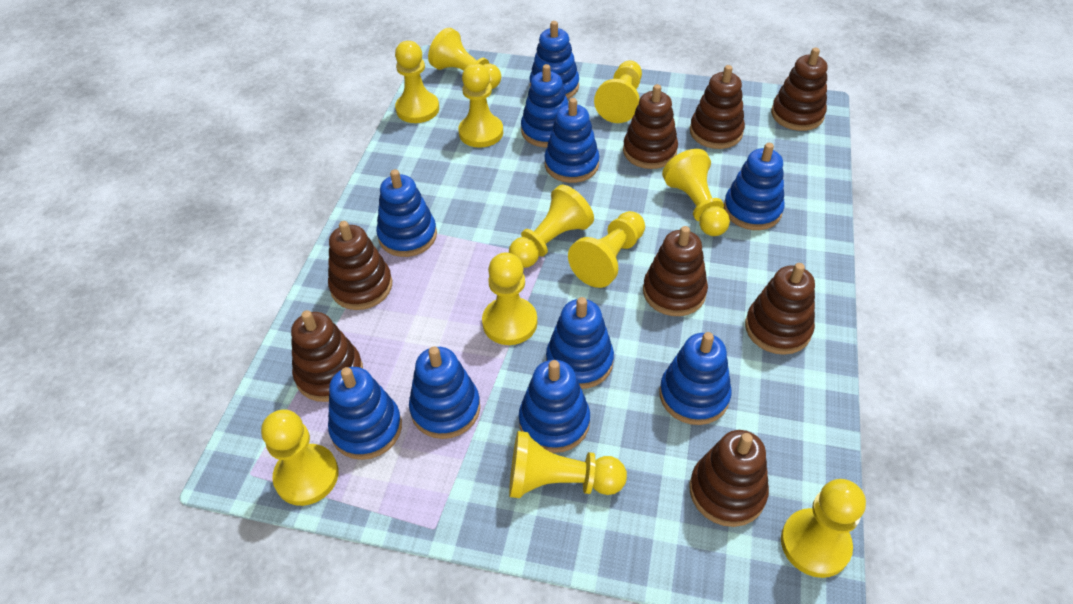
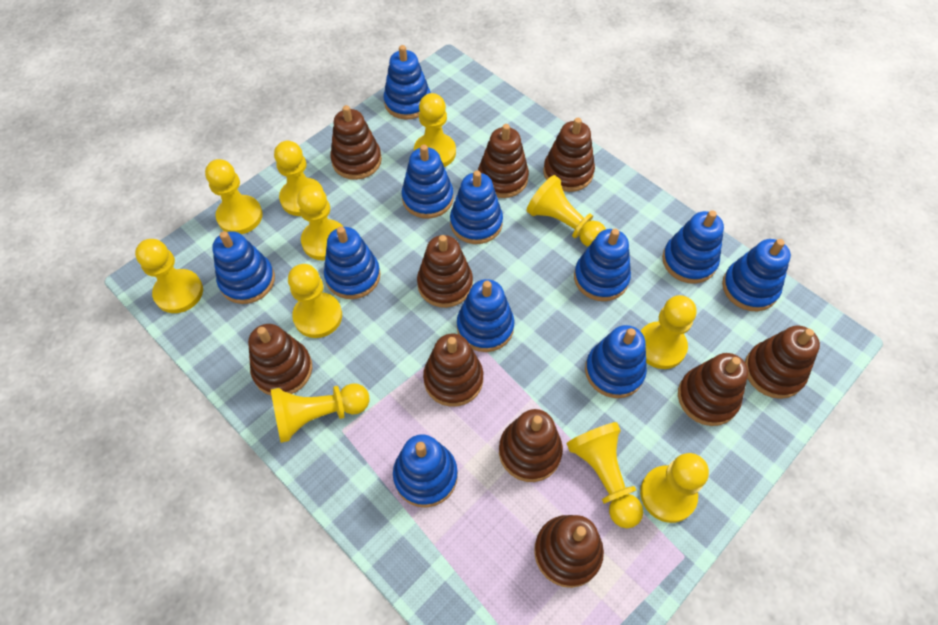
blue stacking toy: [328,367,402,460] [376,169,437,257] [409,346,480,439] [519,360,590,453] [521,64,568,148] [529,21,579,99] [544,98,600,183] [546,297,614,389] [659,332,732,425] [724,143,785,230] = 10 -> [212,231,275,304] [324,226,380,299] [384,45,431,120] [393,434,458,508] [402,145,454,219] [450,170,503,244] [457,279,514,352] [574,229,631,301] [585,325,647,398] [662,210,724,284] [722,239,791,311] = 11
brown stacking toy: [291,310,363,402] [328,221,392,310] [623,84,678,169] [643,226,708,316] [690,65,745,149] [690,430,769,527] [745,263,815,355] [771,48,827,131] = 8 -> [248,324,312,395] [330,105,382,180] [417,235,473,308] [423,334,483,407] [478,124,529,198] [499,409,563,482] [534,515,604,588] [543,118,595,192] [678,353,748,426] [745,326,820,399] = 10

